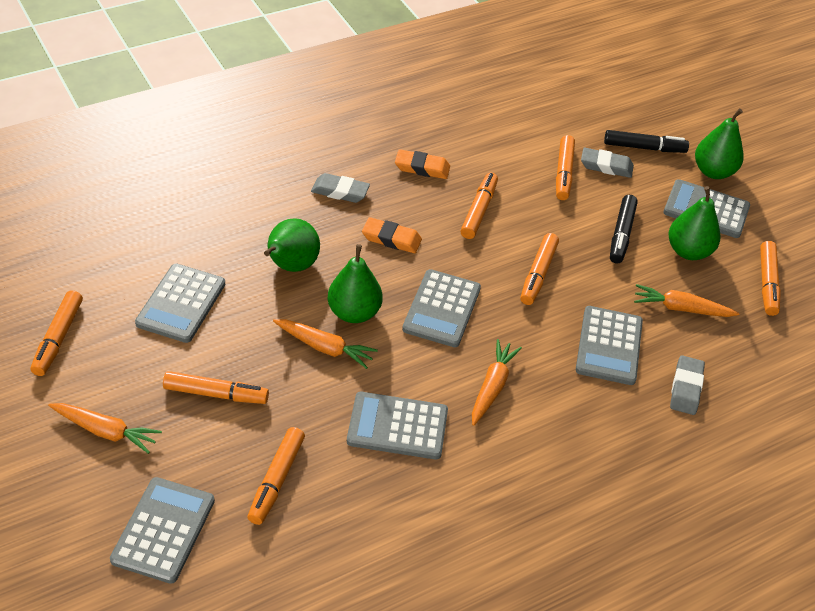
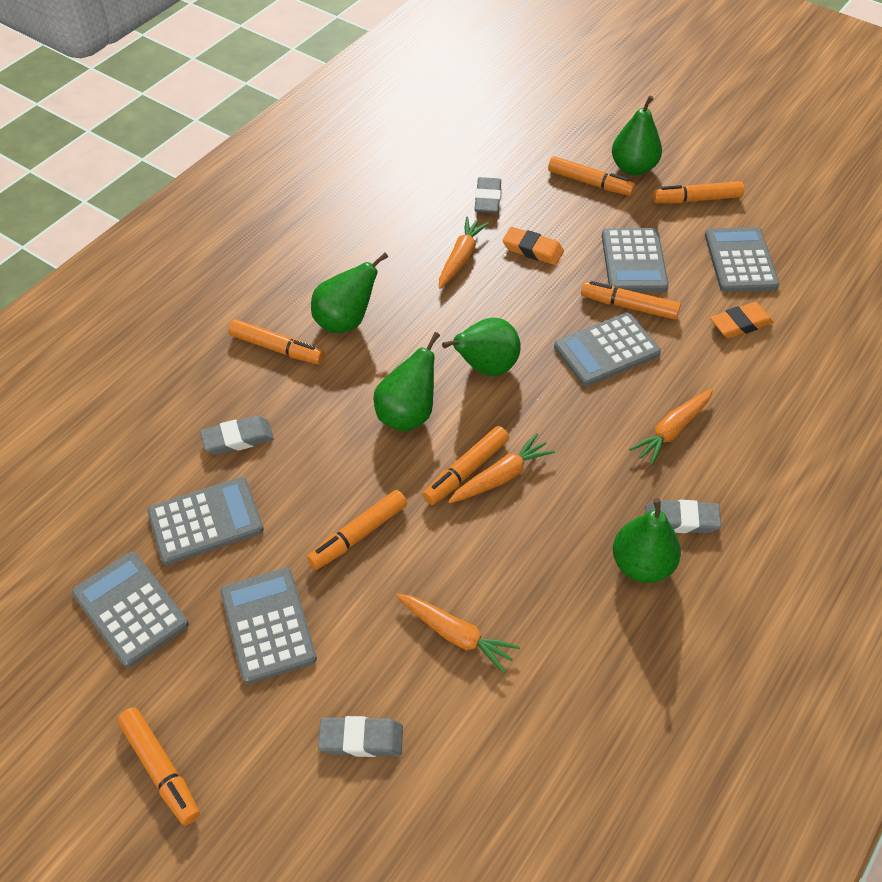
black marker: [604,130,689,153] [610,195,638,264] = 2 -> none = 0
green pear: [264,218,320,272] [328,244,383,323] [668,186,720,260] [695,109,744,179] = 4 -> [311,253,388,333] [373,332,440,432] [442,318,521,376] [612,96,662,176] [613,498,681,583] = 5
grey eraser: [311,173,370,203] [581,148,634,178] [670,355,705,415] = 3 -> [200,416,274,455] [318,716,403,757] [475,177,501,214] [645,500,721,533] = 4

